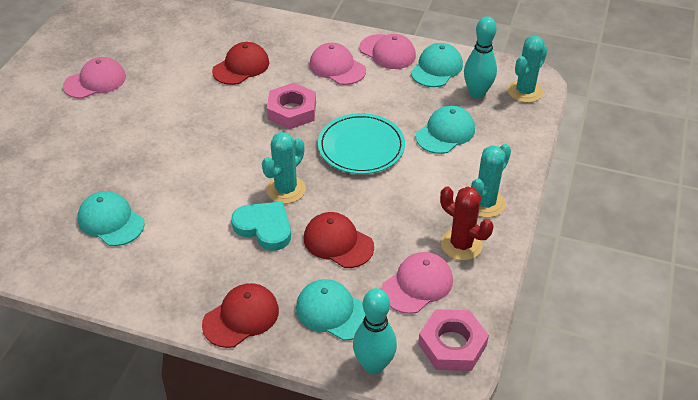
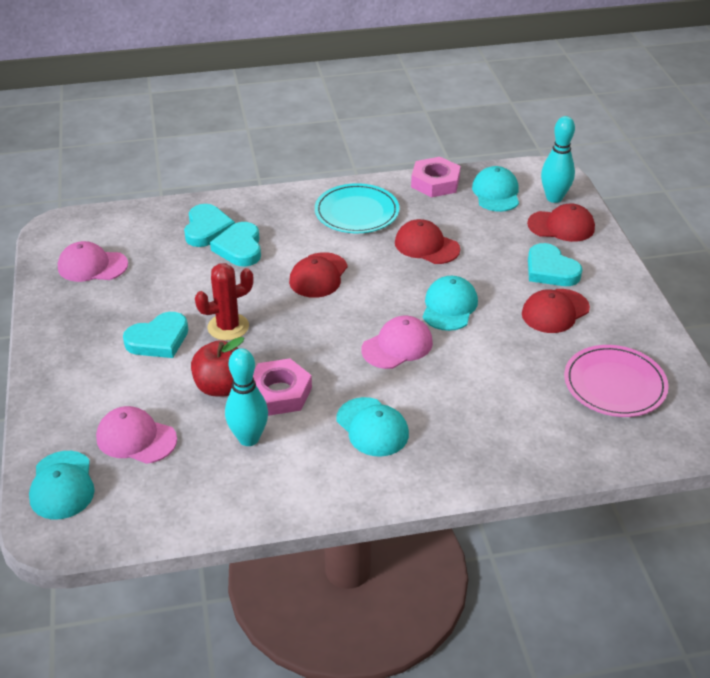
pink cap: [63,57,126,99] [310,43,366,85] [360,34,416,69] [382,252,453,314] = 4 -> [58,241,128,282] [96,406,177,464] [361,316,433,369] = 3
pink plate: none = 0 -> [564,345,669,417] = 1
red apple: none = 0 -> [191,337,244,396] = 1
red cap: [202,283,279,348] [212,42,269,85] [304,212,374,268] = 3 -> [289,252,348,298] [395,219,460,264] [522,289,590,333] [527,204,595,242] = 4
turquoise cactus: [262,132,306,204] [471,144,511,218] [508,35,548,103] = 3 -> none = 0
turquoise heart: [231,202,291,251] = 1 -> [123,312,188,358] [184,204,235,247] [210,222,261,267] [528,243,583,286] = 4

